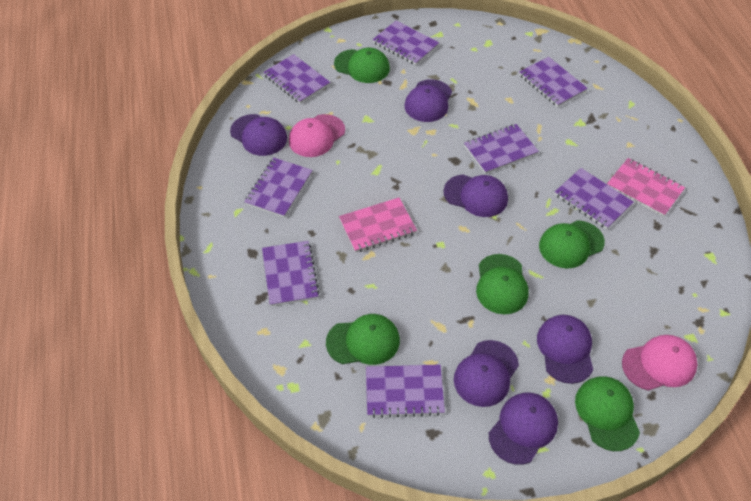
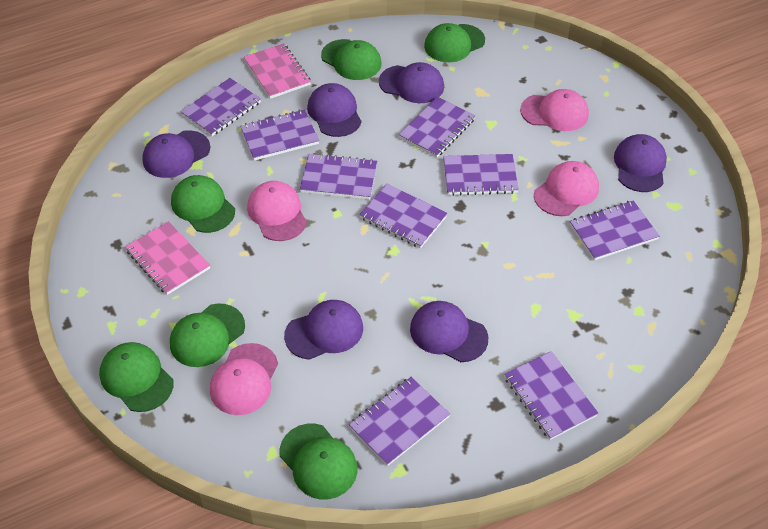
green cap: [326,314,400,365] [334,48,390,83] [476,254,529,314] [539,220,605,268] [575,376,640,451] = 5 -> [99,342,174,412] [170,303,245,367] [171,175,235,233] [280,424,357,500] [321,39,382,80] [424,23,485,62] = 6
pink cap: [289,114,345,157] [622,335,698,391] = 2 -> [210,343,278,415] [247,181,307,241] [520,89,589,131] [534,161,599,216] = 4
purple notebook: [244,158,313,218] [262,241,320,306] [263,54,330,104] [366,364,445,418] [373,21,439,65] [464,124,539,174] [519,57,588,107] [555,168,634,229] = 8 -> [180,78,261,136] [240,109,319,161] [300,153,377,200] [349,377,450,466] [359,184,448,248] [398,97,475,157] [443,154,519,196] [504,351,599,440] [570,200,660,261] = 9

